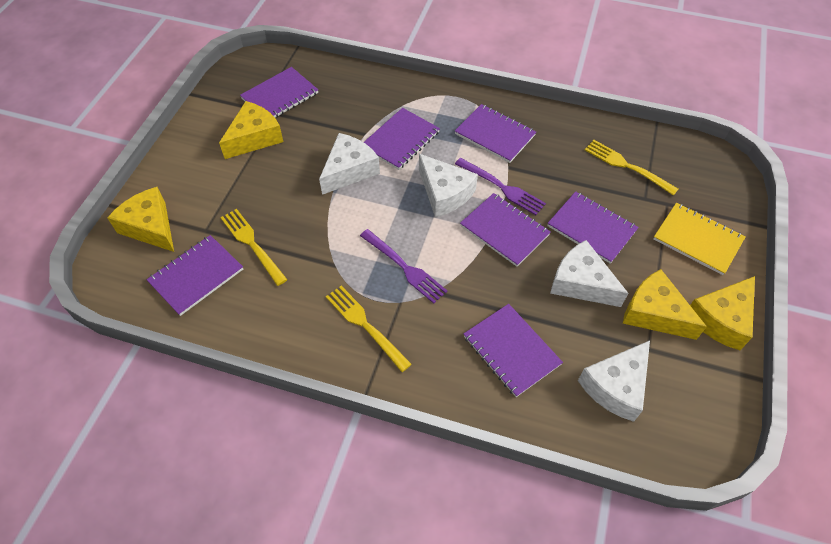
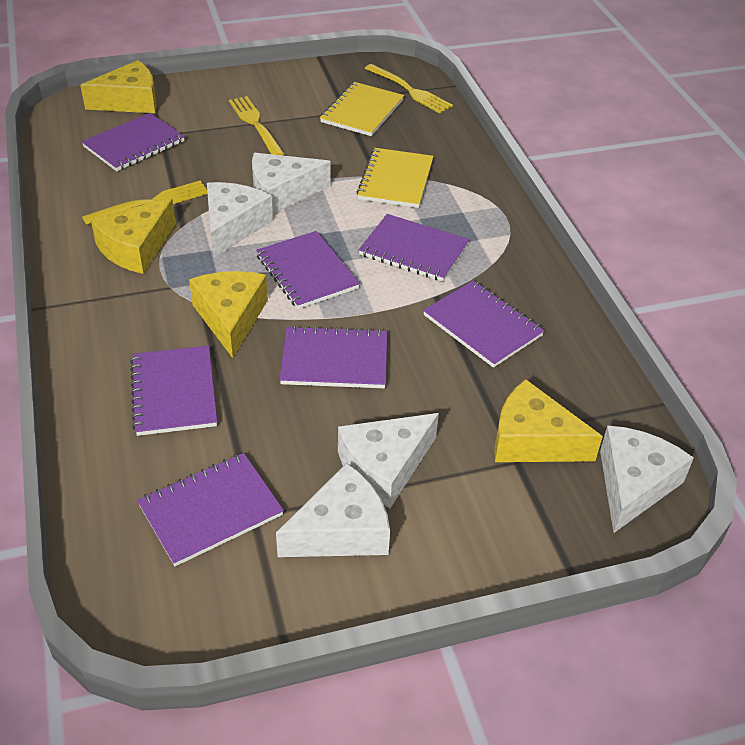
purple fork: [360,229,447,304] [455,158,546,215] = 2 -> none = 0
white cheese: [319,133,380,195] [419,154,478,217] [550,240,628,307] [578,340,650,422] = 4 -> [207,182,273,258] [252,153,331,214] [276,463,390,557] [338,413,439,509] [600,425,694,533] = 5
yellow notebook: [653,202,746,275] = 1 -> [320,82,404,136] [357,148,434,208] = 2

